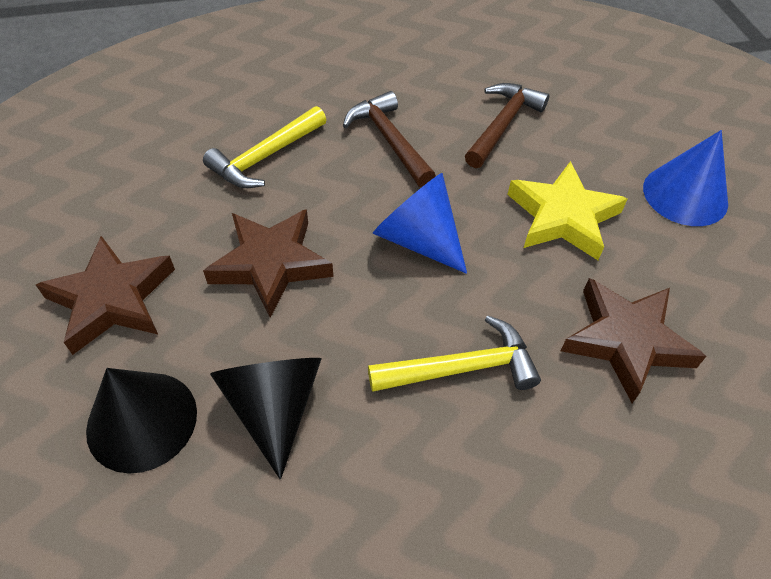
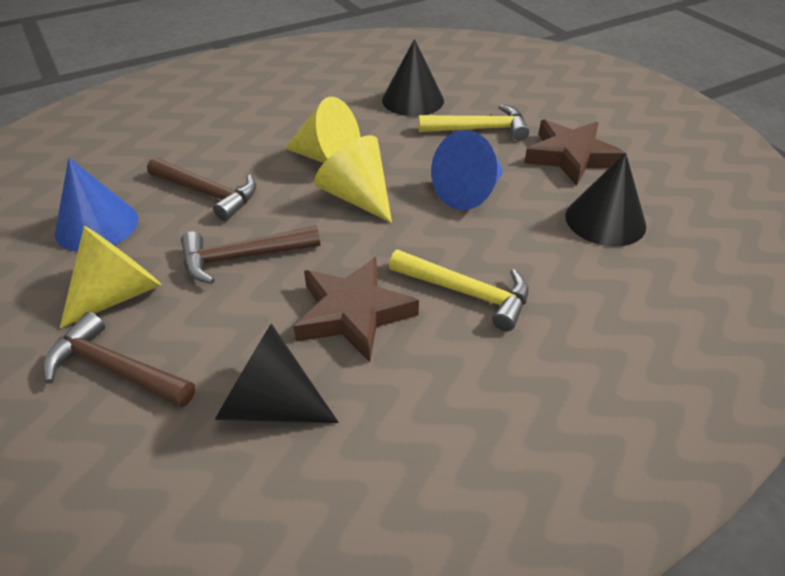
black cone: [86,368,197,473] [210,358,322,479] = 2 -> [215,323,339,423] [382,39,444,116] [565,153,646,247] = 3
brown hammer: [343,91,436,187] [465,83,549,168] = 2 -> [43,312,195,407] [147,158,256,221] [181,226,320,284] = 3
brown star: [36,236,175,355] [203,209,333,318] [561,278,707,403] = 3 -> [293,257,419,362] [524,119,625,186] = 2
yellow cone: none = 0 -> [60,226,161,328] [285,97,360,163] [314,135,392,223] = 3
yellow star: [507,161,627,260] = 1 -> none = 0

